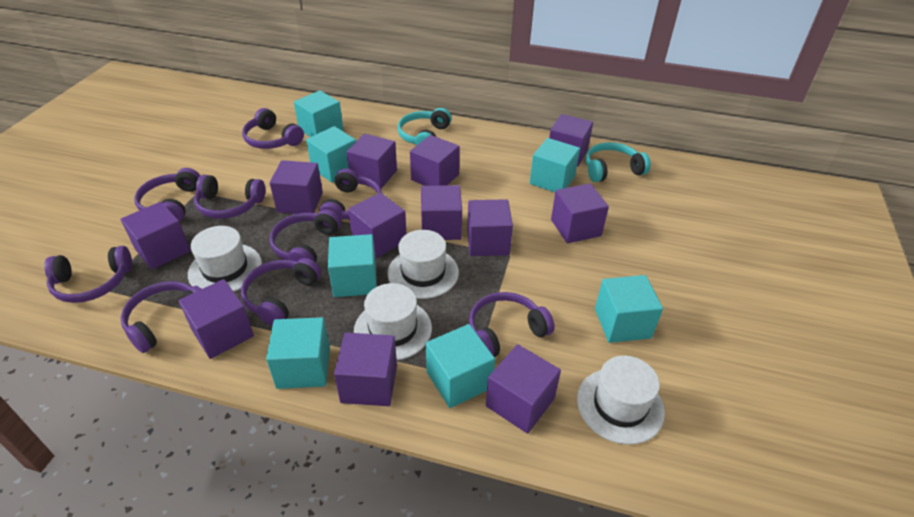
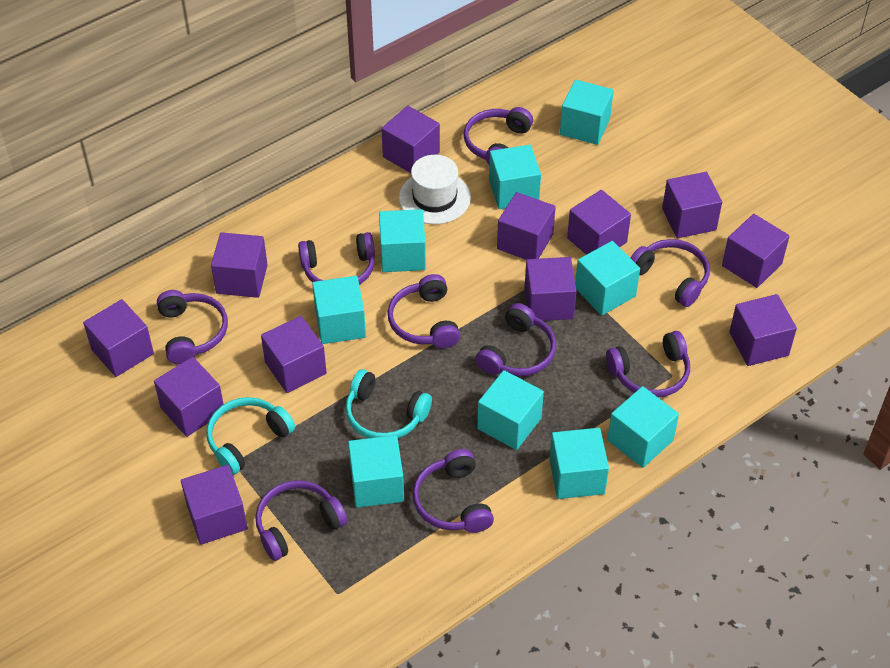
turquoise cube: [266,317,330,389] [294,90,343,137] [306,126,356,183] [328,234,377,297] [426,324,495,408] [530,138,580,192] [595,275,663,343] = 7 -> [312,276,366,344] [348,435,404,508] [379,209,426,272] [477,370,544,450] [489,145,541,209] [549,428,609,499] [560,79,614,145] [575,241,640,315] [607,386,679,468] = 9
white hat: [188,226,262,292] [354,283,432,360] [388,230,459,299] [577,356,665,445] = 4 -> [399,155,471,224] = 1

